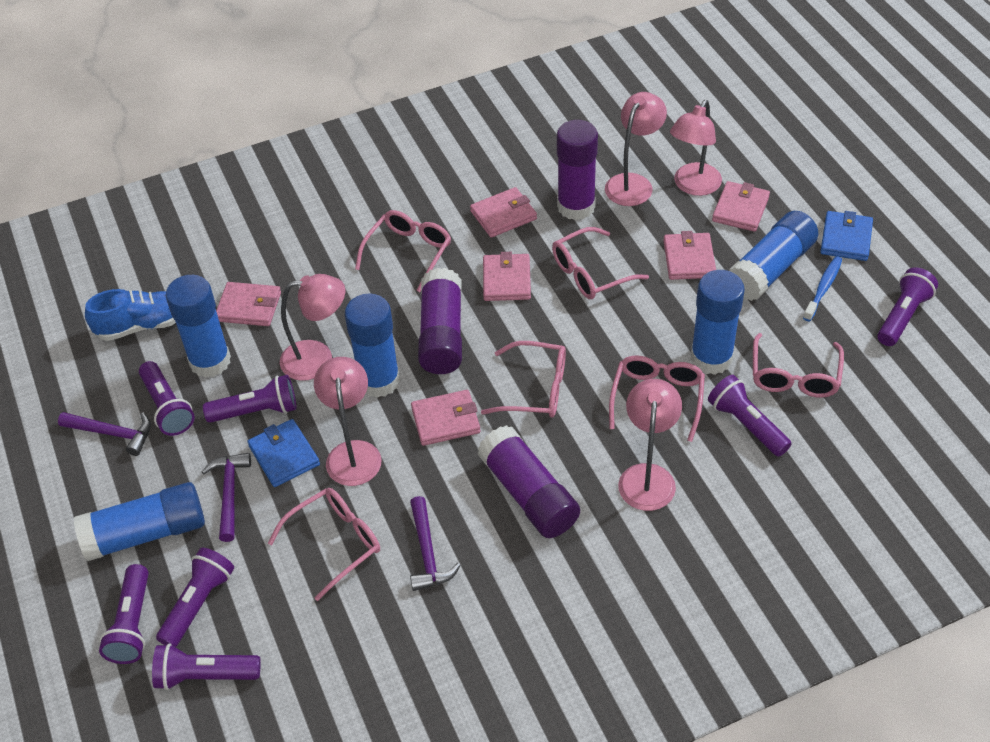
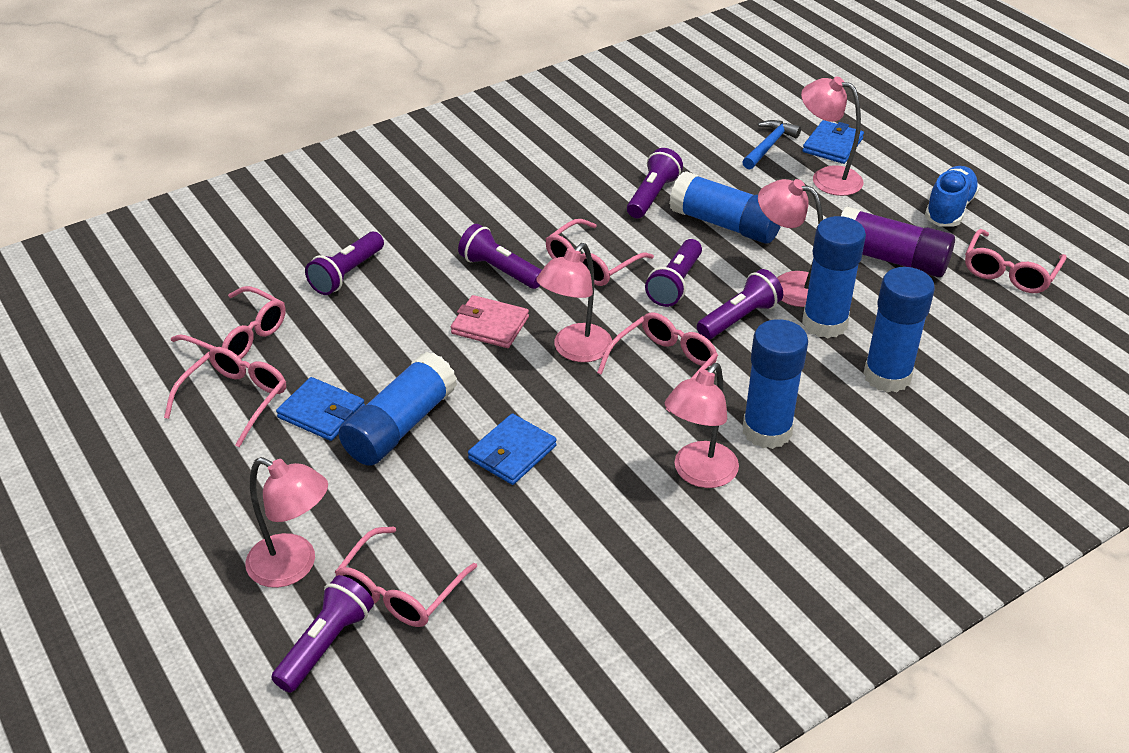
blue hammer: none = 0 -> [742,120,801,170] = 1
blue toothbrush: [803,256,842,321] = 1 -> none = 0
blue wallet: [247,419,320,487] [820,211,873,261] = 2 -> [276,377,365,441] [468,413,557,485] [803,120,864,164] = 3
pink wallet: [216,282,281,326] [411,390,481,446] [470,187,537,238] [483,252,531,301] [663,231,716,280] [712,181,770,232] = 6 -> [451,295,529,348] = 1
purple flashlight: [99,564,149,664] [139,361,195,436] [152,644,261,690] [156,548,234,647] [203,375,296,423] [708,375,792,457] [877,267,938,346] = 7 -> [271,575,374,693] [305,232,384,295] [458,224,542,289] [627,148,683,218] [645,239,702,307] [697,269,783,340] = 6
purple glue stick: [418,268,462,374] [478,425,580,538] [557,120,598,220] = 3 -> [841,206,955,277] = 1
purple hammer: [58,412,151,456] [202,453,251,542] [410,496,461,591] = 3 -> none = 0

